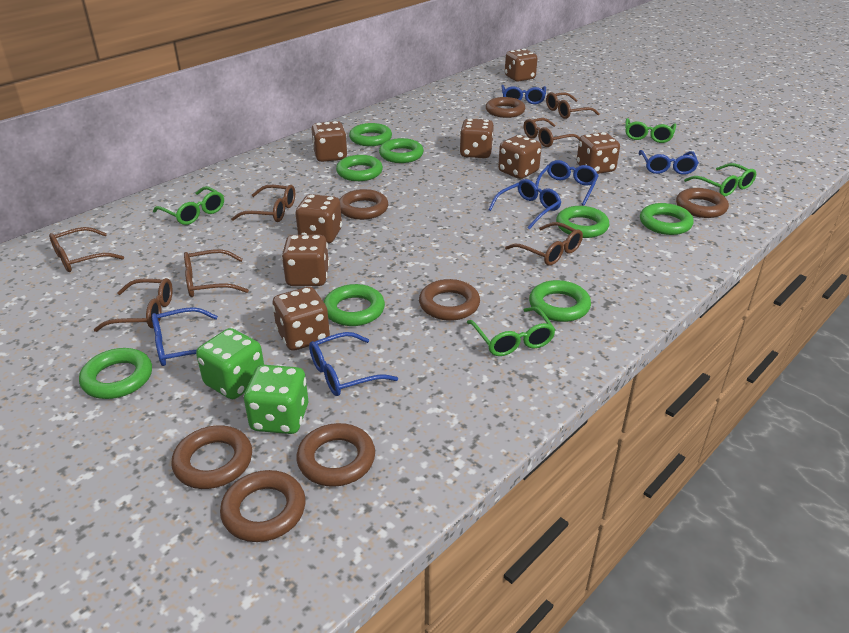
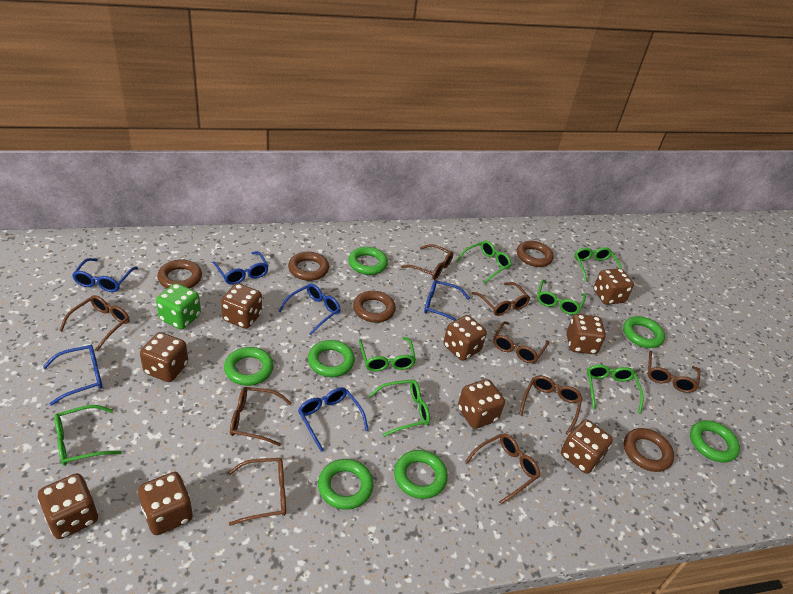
brown dice: [272,287,330,351] [282,235,329,286] [295,194,342,243] [312,121,348,162] [459,119,494,158] [498,135,542,179] [505,49,538,82] [577,132,620,174] = 8 -> [38,473,98,539] [138,472,193,535] [140,332,188,382] [221,283,262,329] [443,315,487,361] [458,379,505,429] [561,419,613,474] [567,314,606,354] [593,268,634,305] = 9
brown glasses: [49,227,124,272] [93,278,173,332] [184,249,249,297] [231,185,295,222] [505,222,583,266] [524,118,580,147] [546,92,600,119] = 7 -> [59,295,130,351] [228,458,286,526] [230,387,291,446] [401,244,453,280] [464,433,540,504] [472,282,530,316] [493,321,549,363] [519,376,582,435] [647,351,700,393] = 9
brown ring: [171,425,252,489] [220,470,306,542] [297,423,375,487] [339,189,388,220] [419,279,480,321] [486,97,525,118] [676,188,729,218] = 7 -> [157,260,202,289] [288,252,329,281] [353,291,396,323] [517,241,554,267] [624,428,674,472] = 5
green dice: [196,328,264,399] [244,365,308,434] = 2 -> [156,283,201,330] = 1
green glasses: [153,186,224,225] [467,307,556,356] [625,118,676,143] [684,163,756,197] = 4 -> [54,405,122,466] [359,337,416,372] [369,379,430,437] [456,241,512,284] [537,280,586,315] [574,247,622,282] [587,365,643,414] = 7
green ring: [79,348,152,399] [324,284,385,326] [336,155,383,181] [349,123,392,146] [379,138,424,163] [529,280,591,322] [556,206,609,238] [640,203,694,235] = 8 -> [224,347,274,386] [308,340,355,377] [318,459,373,510] [348,247,388,275] [394,450,448,499] [623,316,665,348] [690,420,740,463] = 7

